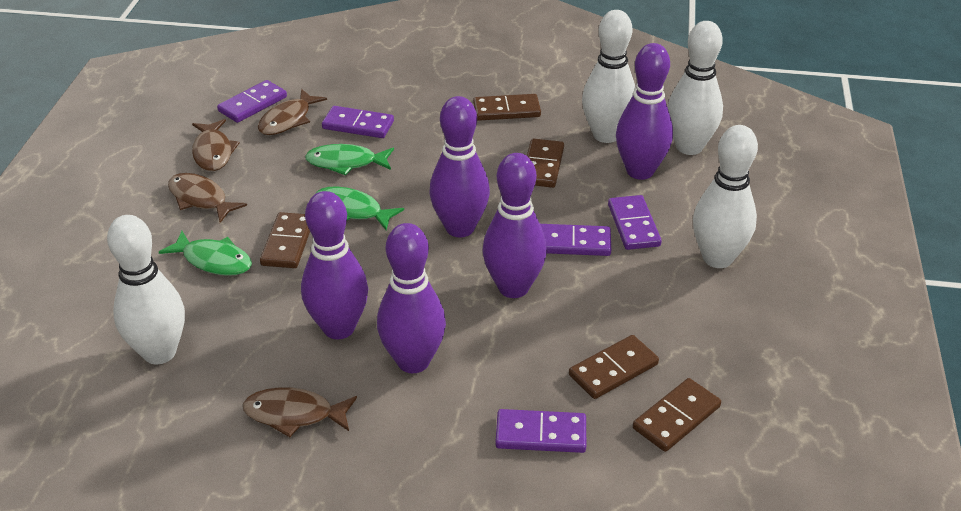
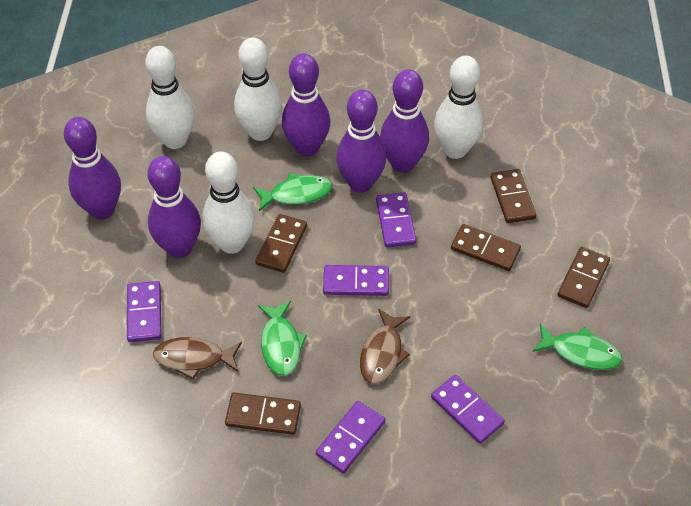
brown fish: [168,173,247,223] [192,119,239,171] [243,387,357,437] [258,89,327,135] = 4 -> [153,337,242,380] [360,308,410,384] = 2

